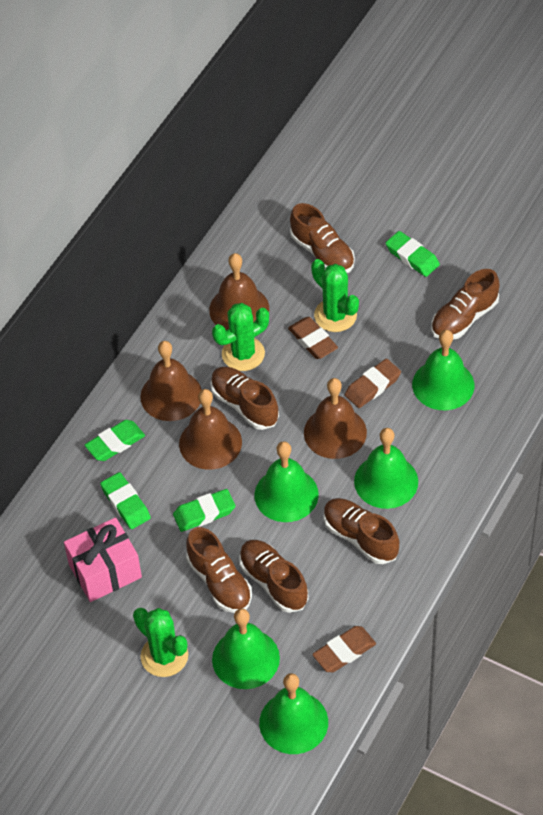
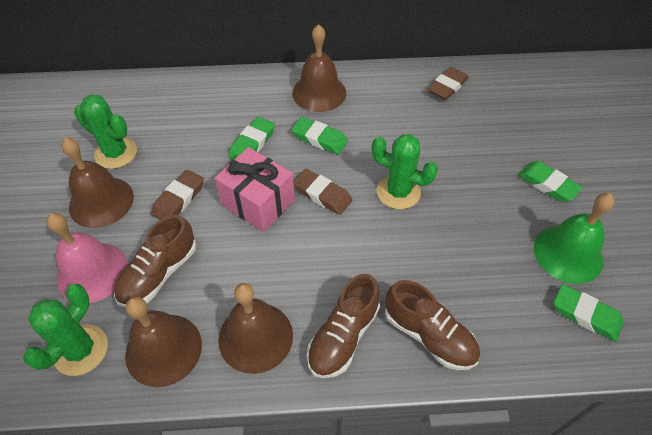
brown shoe: [186,527,252,613] [210,367,279,430] [239,540,309,613] [290,203,355,273] [324,498,399,564] [431,269,500,340] = 6 -> [114,215,197,307] [307,274,380,378] [385,280,480,370] = 3
green bell: [212,608,280,689] [254,441,319,522] [259,673,328,754] [354,428,418,509] [412,330,474,410] = 5 -> [534,193,615,284] = 1
pink bell: none = 0 -> [46,213,128,303] = 1

